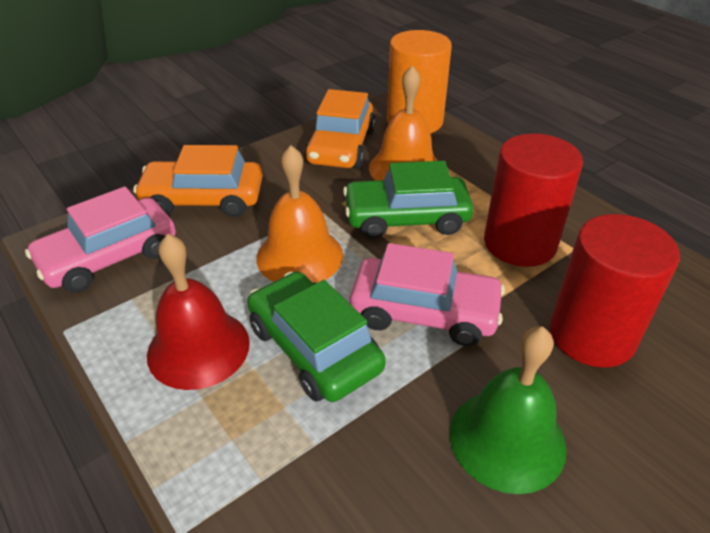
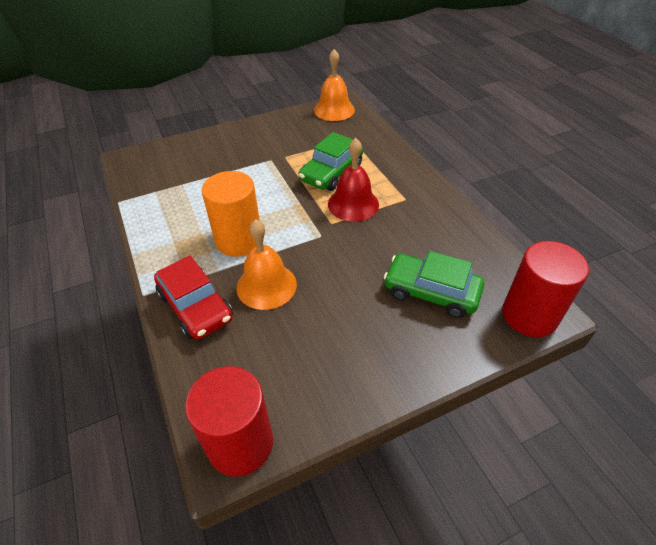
green bell: [450,326,567,494] = 1 -> none = 0
orange car: [133,145,263,217] [304,89,376,168] = 2 -> none = 0
pink car: [25,187,176,293] [350,243,505,346] = 2 -> none = 0
red car: none = 0 -> [154,256,233,340] = 1

